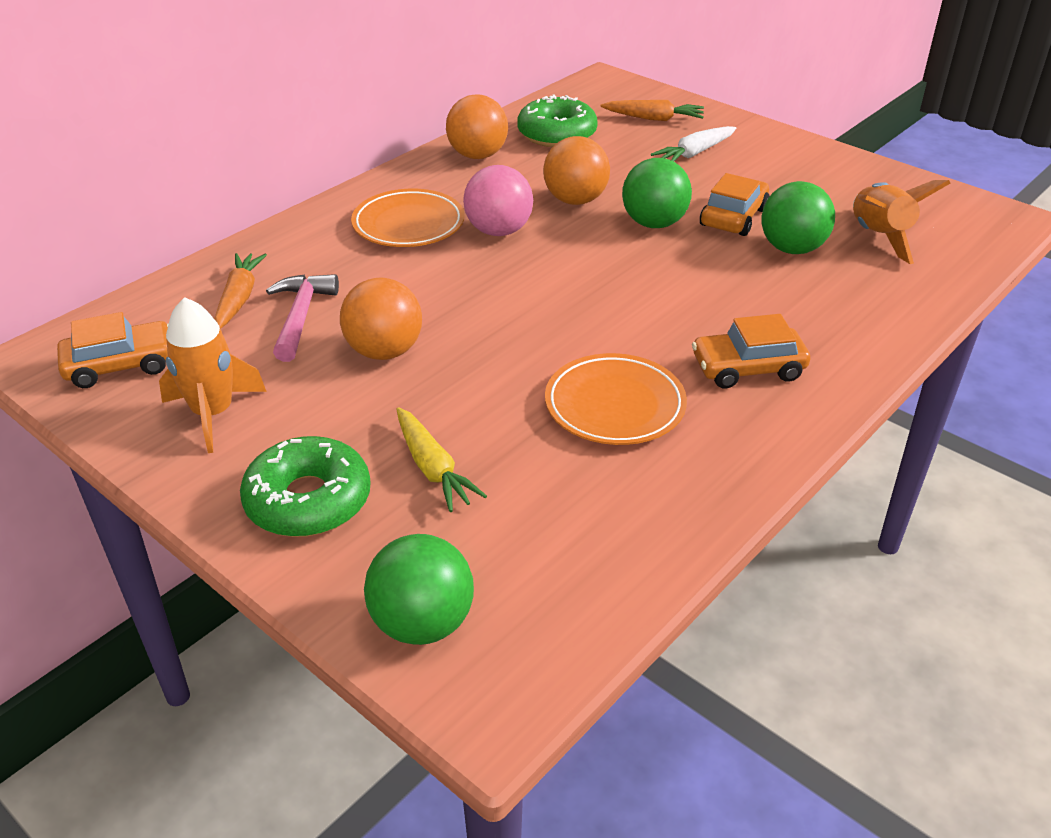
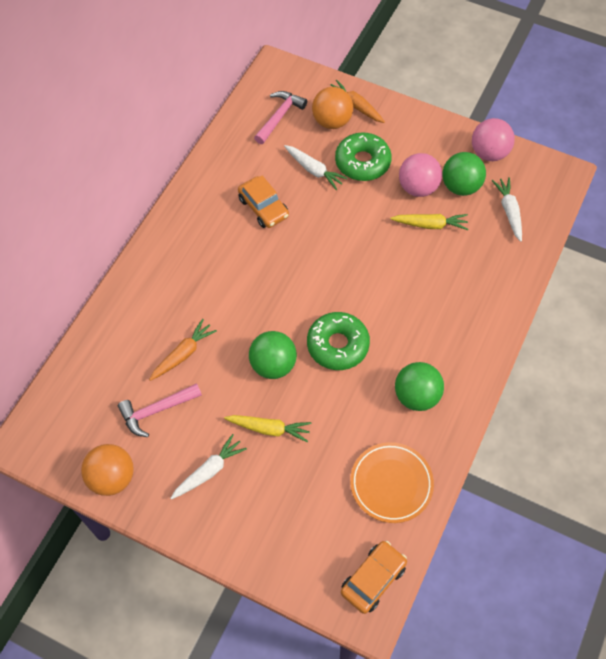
orange ball: [340,277,422,360] [446,94,508,159] [543,136,610,205] = 3 -> [81,444,134,496] [312,87,353,129] = 2
orange car: [57,312,169,388] [692,314,810,389] [700,173,770,236] = 3 -> [238,176,289,228] [341,541,407,614] = 2
orange plate: [351,189,465,247] [545,353,687,445] = 2 -> [350,442,434,523] = 1
orange rocket: [159,297,267,453] [853,180,950,264] = 2 -> none = 0
pink ball: [463,165,533,236] = 1 -> [399,153,442,197] [472,118,515,161] = 2
pink hammer: [266,274,339,362] = 1 -> [118,383,202,437] [254,91,307,144] = 2
white carrot: [651,126,736,162] = 1 -> [171,434,247,499] [284,145,348,190] [492,177,522,242] = 3
yellow carrot: [396,407,487,512] = 1 -> [224,415,311,442] [390,214,468,230] = 2

